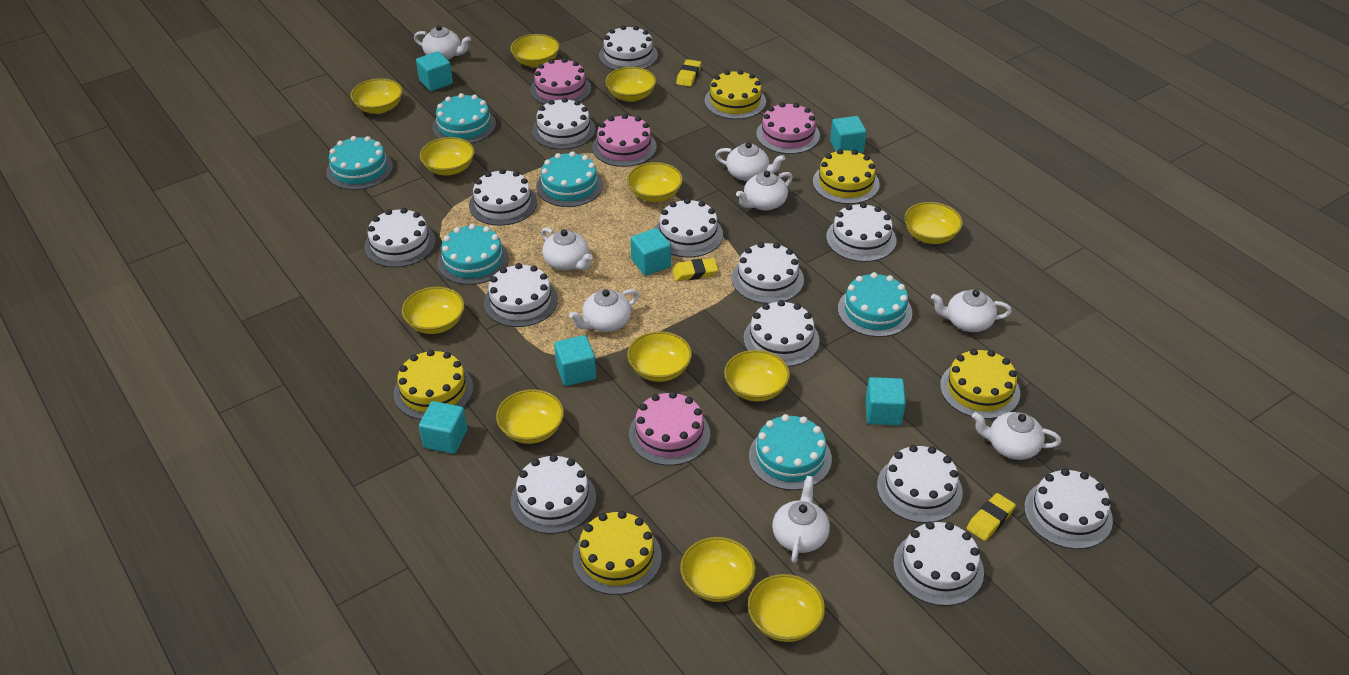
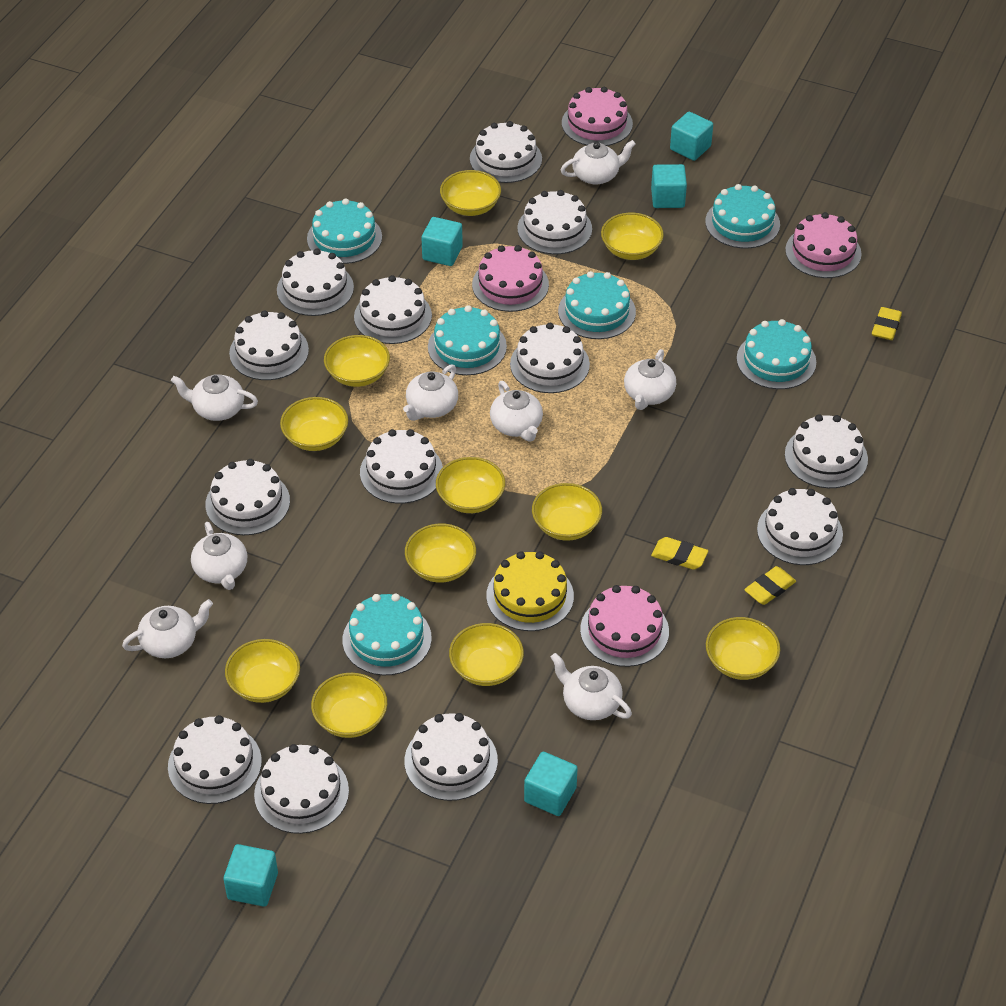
turquoise cube: [416,51,453,91] [419,401,467,454] [554,335,596,386] [631,228,671,276] [830,116,866,153] [865,377,906,426] = 6 -> [223,844,278,907] [421,217,463,266] [524,752,578,816] [651,164,687,208] [670,112,713,161] = 5
yellow bowl: [351,78,403,114] [402,287,464,334] [420,137,474,176] [496,389,564,444] [510,34,560,67] [605,67,656,102] [627,162,683,202] [627,331,692,382] [680,537,756,602] [724,350,790,402] [748,574,825,642] [904,202,963,244] = 12 -> [225,639,300,703] [280,397,348,451] [311,673,387,738] [324,335,390,387] [405,524,476,583] [436,457,505,513] [440,170,501,216] [449,623,524,686] [532,483,602,541] [601,213,664,260] [706,617,780,680] = 11
yellow cake: [394,349,473,420] [573,511,662,595] [704,70,766,119] [813,149,880,204] [940,349,1020,419] = 5 -> [486,551,574,631] = 1

